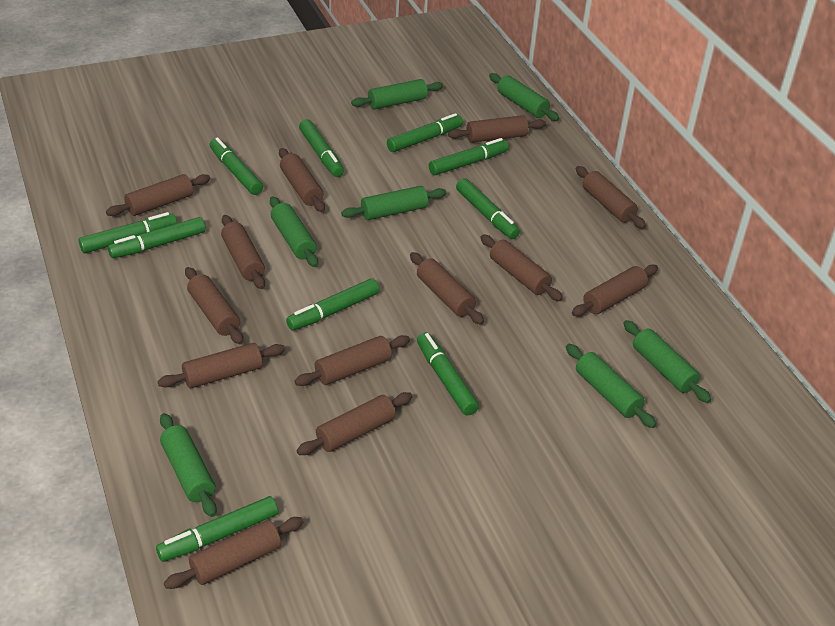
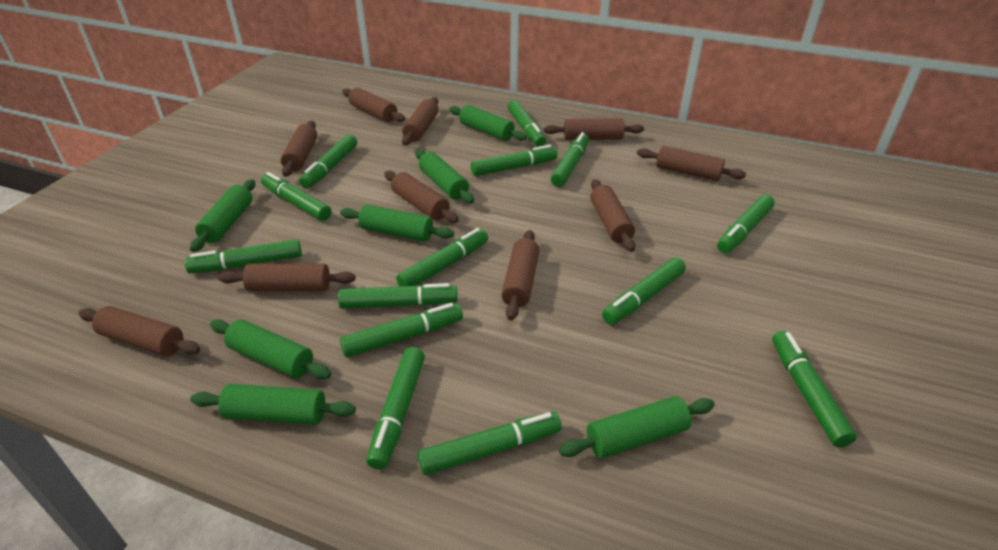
brown rolling pin: [106,174,210,216] [157,343,285,388] [164,517,304,589] [185,267,243,344] [221,215,265,289] [279,148,325,212] [294,335,410,386] [296,392,413,455] [410,252,484,325] [448,115,546,143] [480,234,563,301] [572,265,658,316] [576,166,646,229] = 13 -> [78,306,200,356] [218,263,356,292] [281,121,317,177] [342,88,405,122] [384,171,459,223] [402,97,439,145] [501,230,540,320] [544,119,644,140] [590,179,635,252] [637,146,746,181] = 10
green marker: [79,212,177,253] [108,217,206,258] [156,496,278,562] [210,137,263,195] [286,278,379,331] [299,119,344,177] [387,113,463,152] [417,332,479,416] [429,138,509,175] [456,178,520,239] = 10 -> [185,239,302,273] [261,172,331,221] [299,134,357,189] [338,283,458,309] [340,303,463,358] [367,347,425,470] [396,228,488,286] [417,412,562,475] [471,145,558,176] [507,100,546,147] [551,132,589,187] [602,257,686,325] [717,195,775,253] [772,331,857,447] = 14

